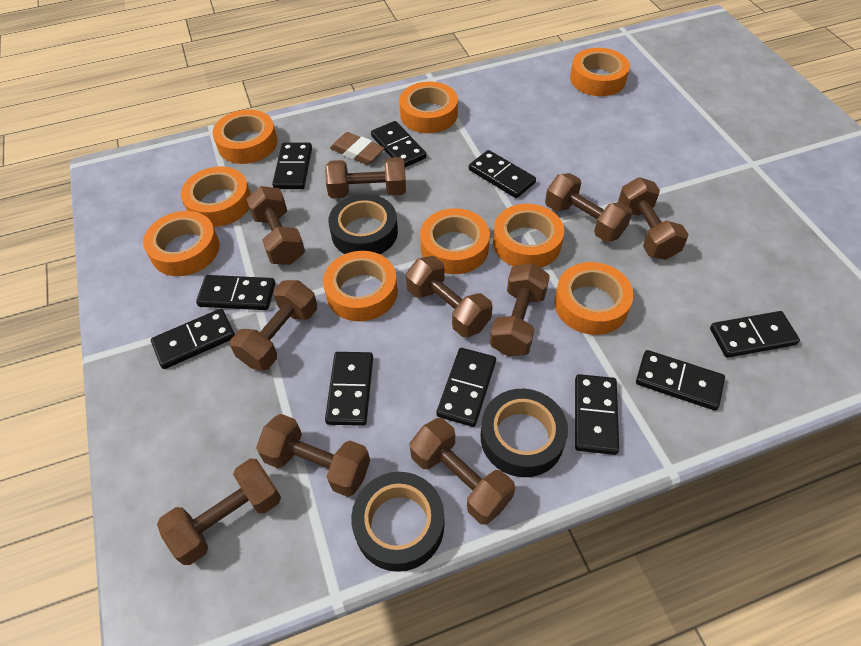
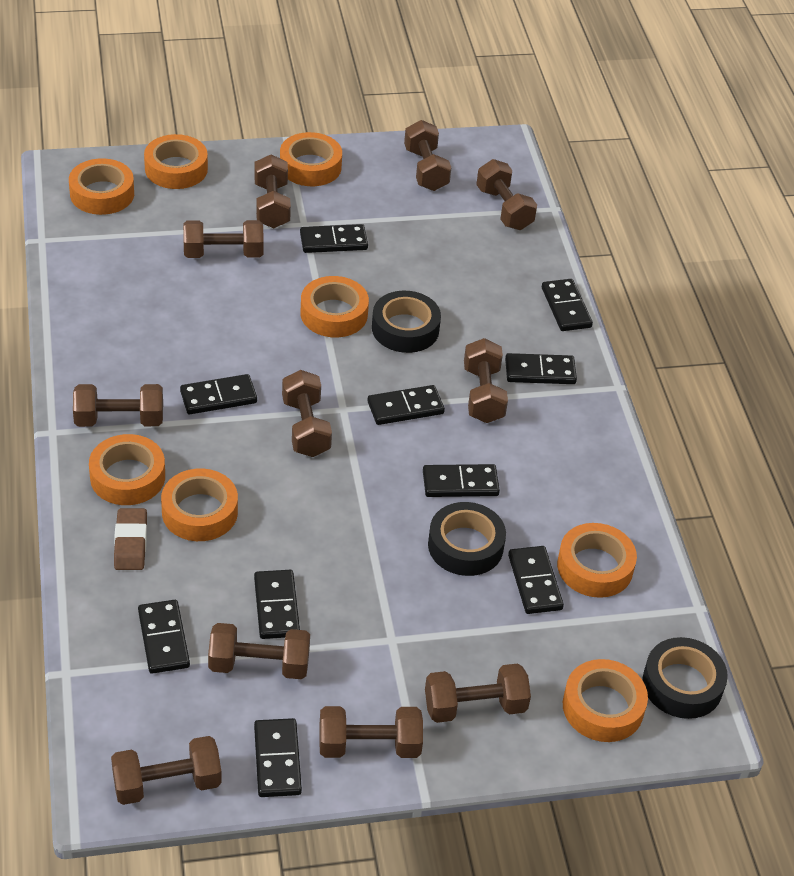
brown dumbbell: [157,459,281,565] [230,280,317,371] [246,186,305,265] [256,414,370,497] [325,157,406,199] [406,256,493,337] [410,418,515,525] [490,263,550,356] [545,173,633,242] [618,177,689,260] = 10 -> [73,384,163,427] [111,736,222,805] [183,220,264,258] [208,623,310,679] [254,154,291,228] [282,370,332,457] [319,706,423,758] [404,120,451,191] [425,663,531,723] [464,338,508,423] [476,159,537,230] = 11
orange tape: [143,211,220,276] [181,167,251,227] [212,110,278,164] [323,251,398,321] [399,82,458,133] [420,208,490,274] [493,204,564,268] [554,262,634,335] [570,48,630,96] = 9 -> [69,158,134,215] [89,434,165,505] [144,134,208,189] [161,468,238,541] [280,132,342,186] [301,276,369,338] [557,523,637,598] [563,659,648,742] = 8

